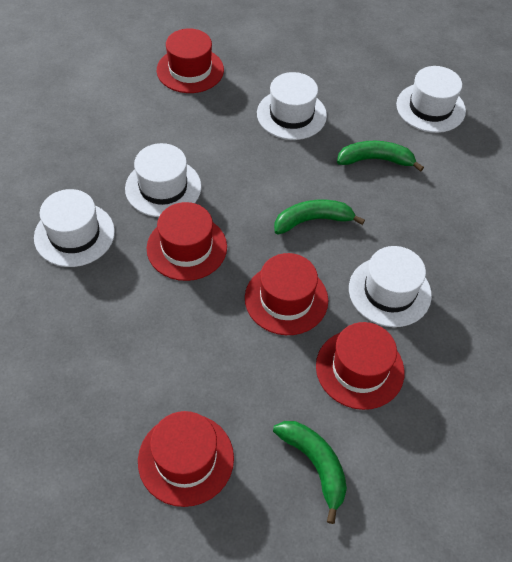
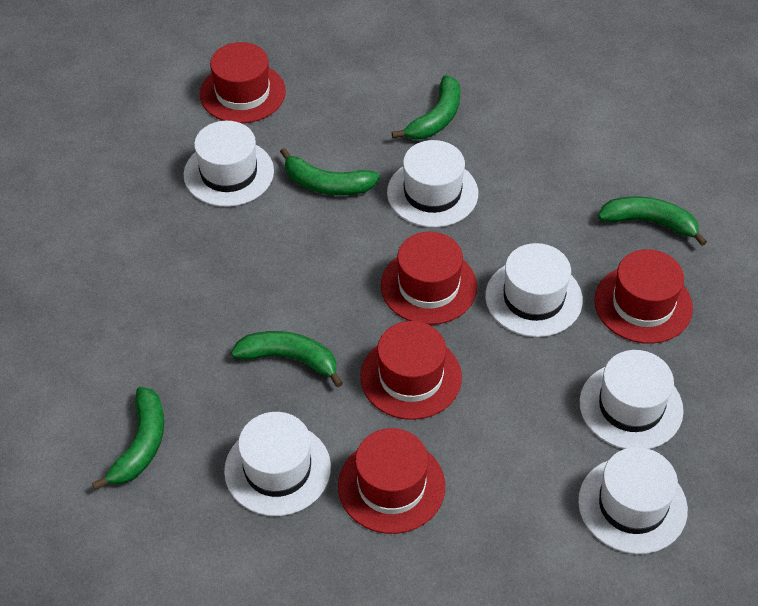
green banana: [273,421,347,524] [274,200,365,235] [337,141,424,172] = 3 -> [92,387,164,490] [231,331,343,387] [280,148,380,195] [392,75,460,140] [598,197,707,246] = 5
white hat: [34,189,115,267] [125,143,201,217] [257,72,327,140] [349,246,432,327] [396,66,466,133] = 5 -> [184,121,274,207] [224,412,331,516] [387,140,478,228] [485,243,583,337] [578,447,688,554] [579,350,684,449] = 6

